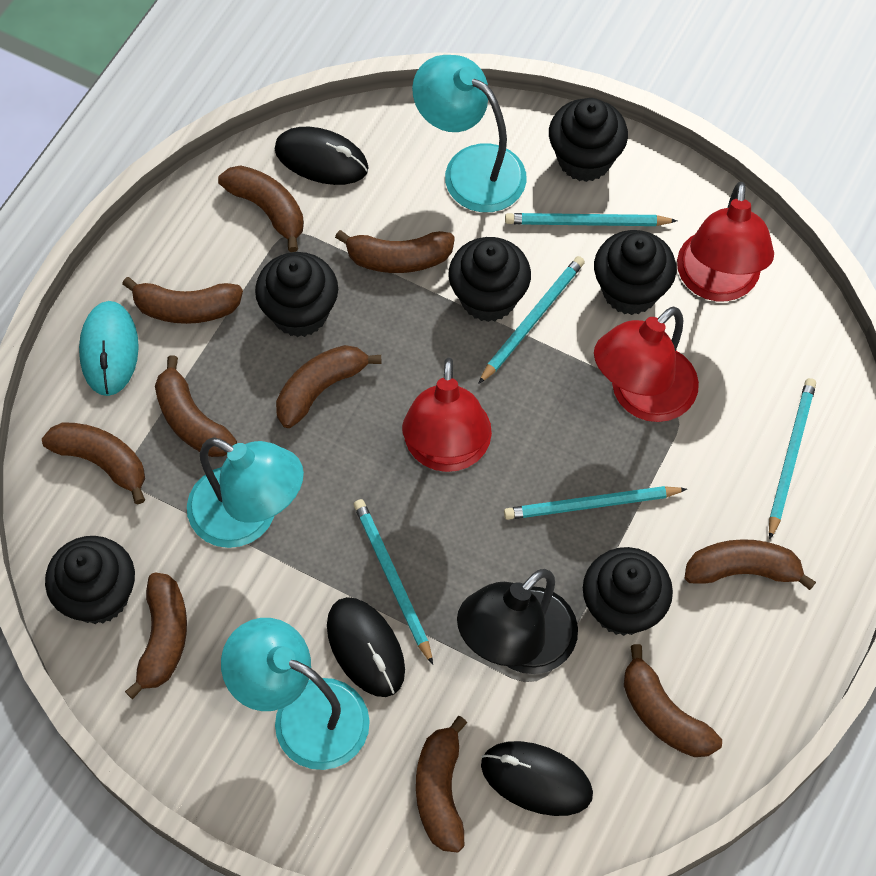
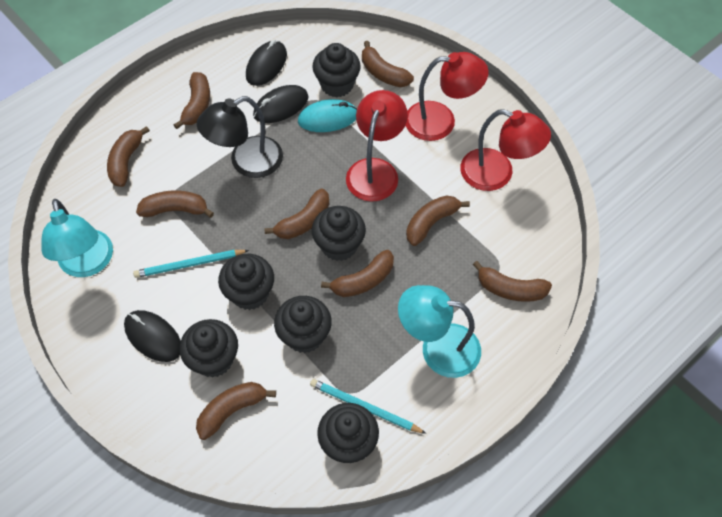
brown banana: [42,422,145,504] [122,277,243,324] [125,572,187,699] [155,356,237,457] [218,165,304,252] [276,345,382,428] [335,230,455,273] [416,716,467,853] [624,644,722,757] [685,539,816,590] = 10 -> [107,126,150,187] [136,191,214,218] [174,72,210,129] [196,382,276,440] [265,188,329,239] [321,250,394,297] [362,41,414,87] [406,195,470,246] [473,261,552,302] = 9
turquoise lamp: [187,438,304,548] [221,618,370,770] [412,55,527,212] = 3 -> [42,199,113,277] [398,285,481,378] = 2
turquoise pencil: [354,499,433,665] [478,256,585,384] [504,486,687,520] [505,213,677,226] [769,378,816,540] = 5 -> [133,250,249,278] [310,379,426,434] = 2

